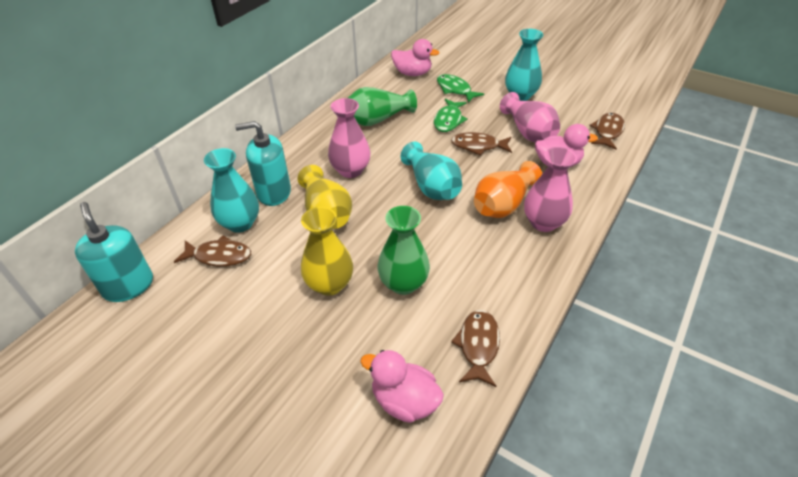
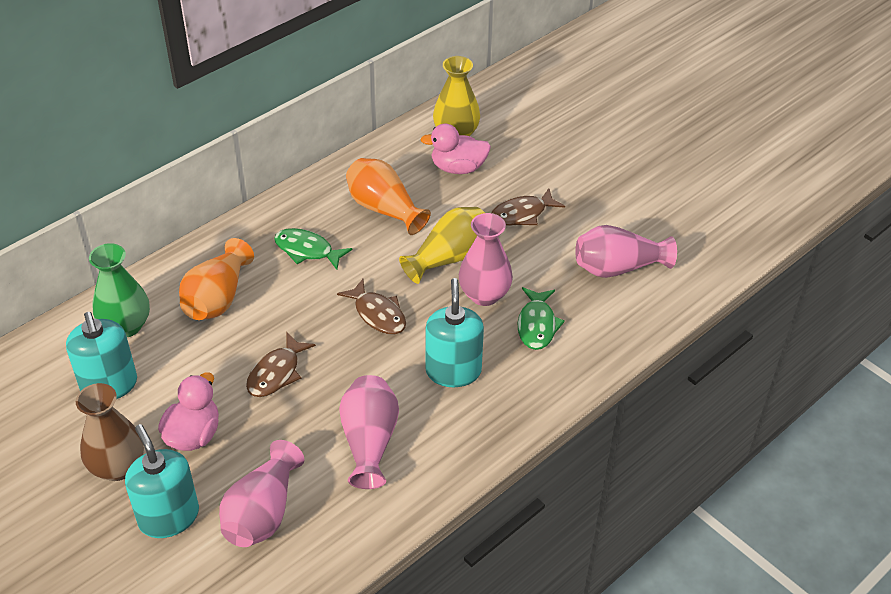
brown fish: [174,235,251,267] [451,132,512,156] [451,310,500,387] [589,113,625,150] = 4 -> [246,333,316,397] [337,279,406,335] [491,188,565,226] = 3
brown vase: none = 0 -> [76,383,144,481] = 1
green vase: [348,87,417,126] [378,206,430,295] = 2 -> [89,243,150,337] = 1
orange vase: [474,161,542,218] = 1 -> [179,238,254,320] [346,158,431,235] = 2
pink duck: [360,350,444,423] [391,39,439,76] [535,124,598,167] = 3 -> [158,372,219,451] [420,123,491,174] = 2
pink vase: [328,98,371,178] [500,92,560,142] [524,147,577,232] = 3 -> [219,440,304,547] [339,375,399,489] [459,213,513,306] [575,225,677,278] = 4
turquoise soap dispenser: [75,202,153,302] [235,121,291,206] = 2 -> [66,312,137,399] [125,424,199,538] [426,278,484,387] = 3
turquoise vase: [204,148,259,233] [401,142,462,200] [505,29,543,101] = 3 -> none = 0

